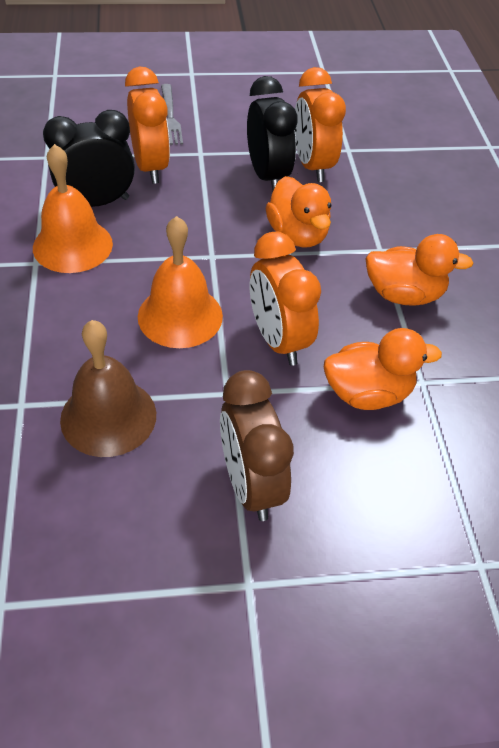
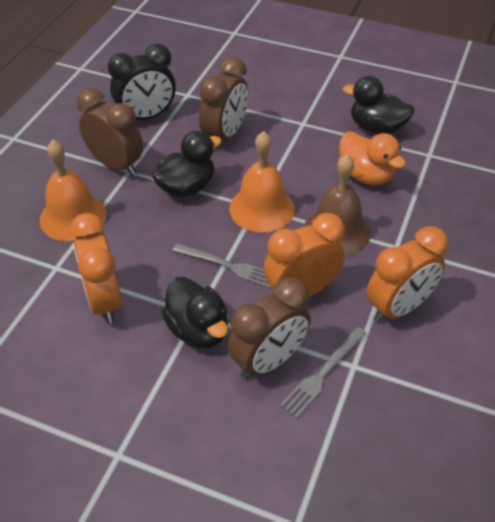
black clock: [43,110,135,207] [247,76,298,190] = 2 -> [108,44,176,120] = 1
black duck: none = 0 -> [152,131,221,197] [162,277,228,348] [343,76,415,134] = 3
brown clock: [220,370,294,521] = 1 -> [77,88,143,176] [199,57,248,149] [228,277,311,380] = 3
grey fork: [161,84,183,145] = 1 -> [172,243,272,288] [280,327,367,419] = 2
orange duck: [265,176,331,248] [324,328,442,410] [365,234,473,306] = 3 -> [339,131,406,185] = 1

